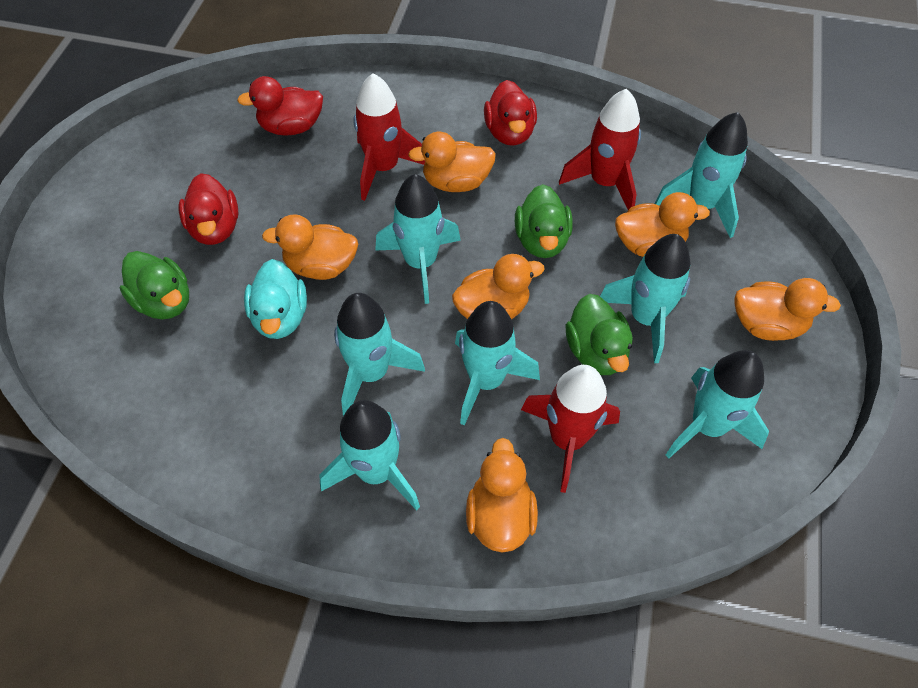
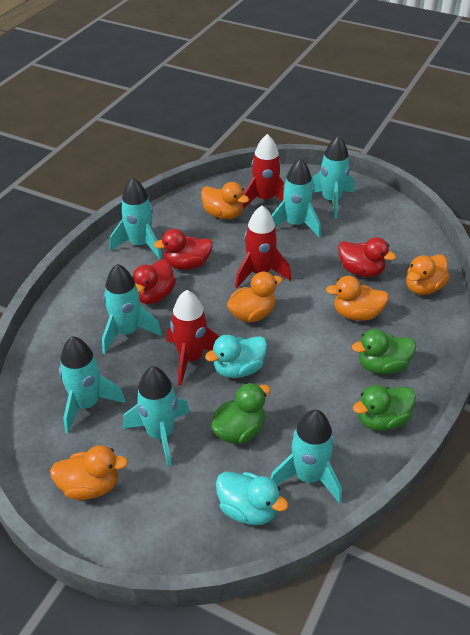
orange duck: [262,214,358,280] [408,132,496,192] [452,254,545,320] [466,438,538,552] [615,192,710,257] [734,278,841,341] = 6 -> [50,445,128,500] [201,182,249,219] [227,272,283,323] [326,276,389,321] [406,254,450,295] = 5
turquoise duck: [244,259,307,339] = 1 -> [205,335,267,378] [216,472,289,525] = 2

